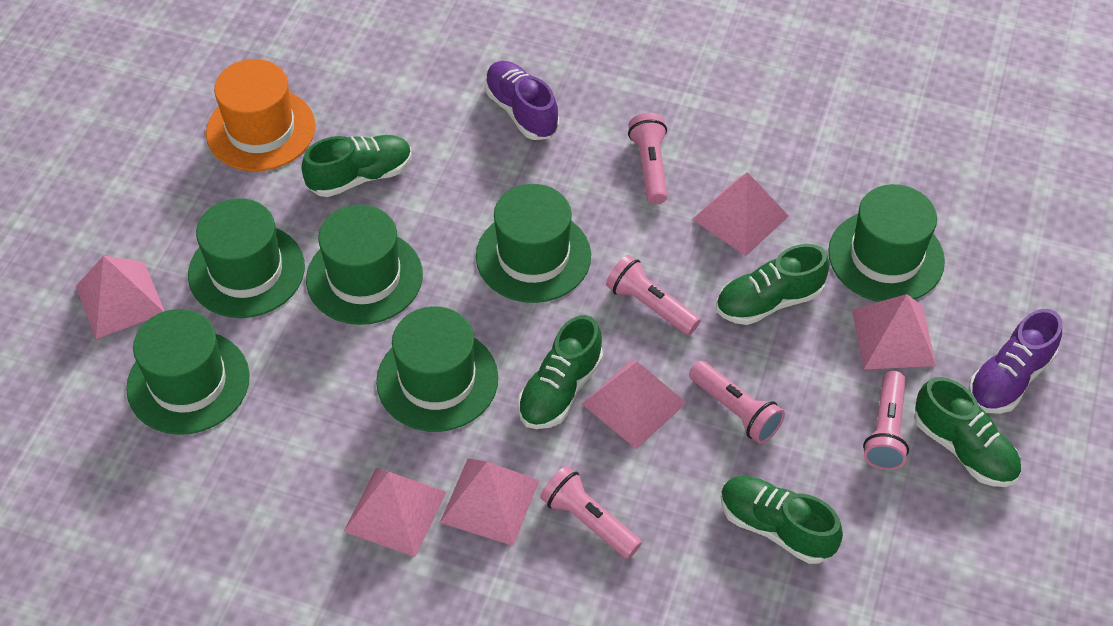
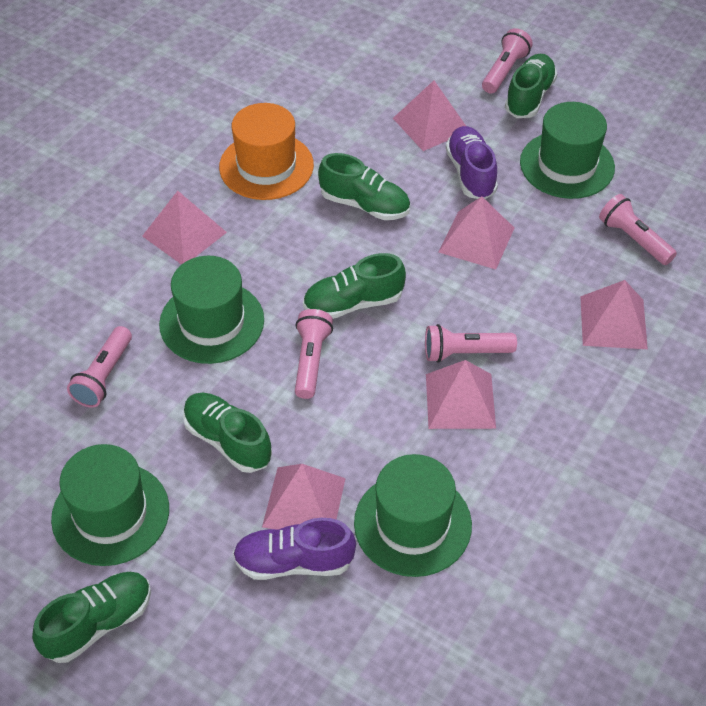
green hat: [126,309,250,435] [188,198,305,318] [306,205,423,325] [376,306,498,432] [476,184,591,303] [828,184,945,302] = 6 -> [51,444,169,566] [159,256,264,364] [354,454,472,577] [520,102,615,199] = 4

